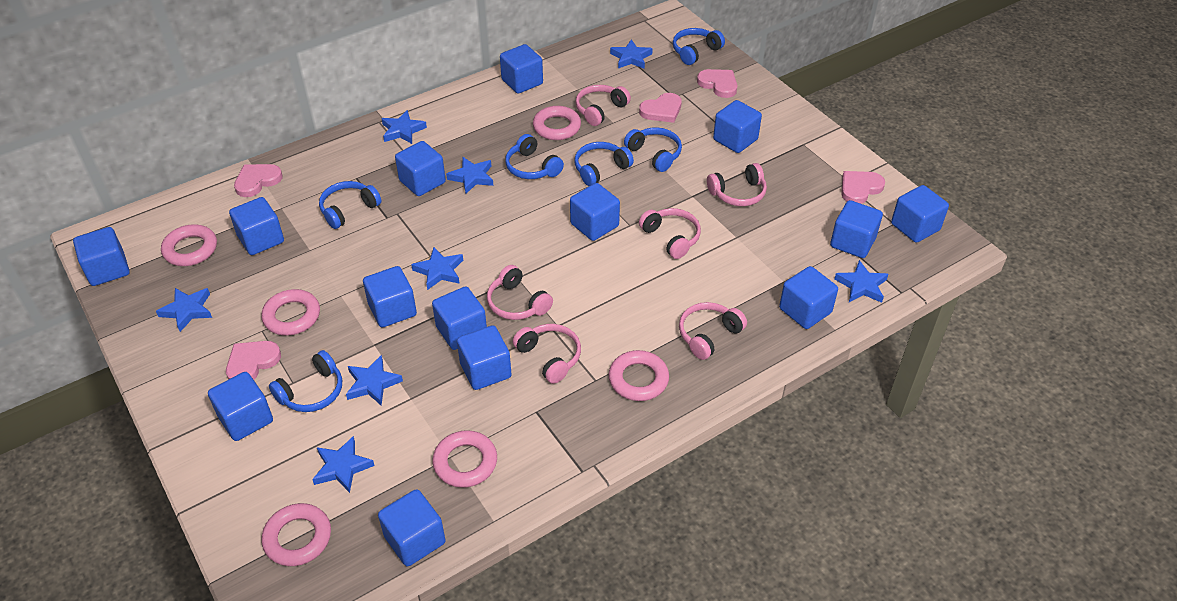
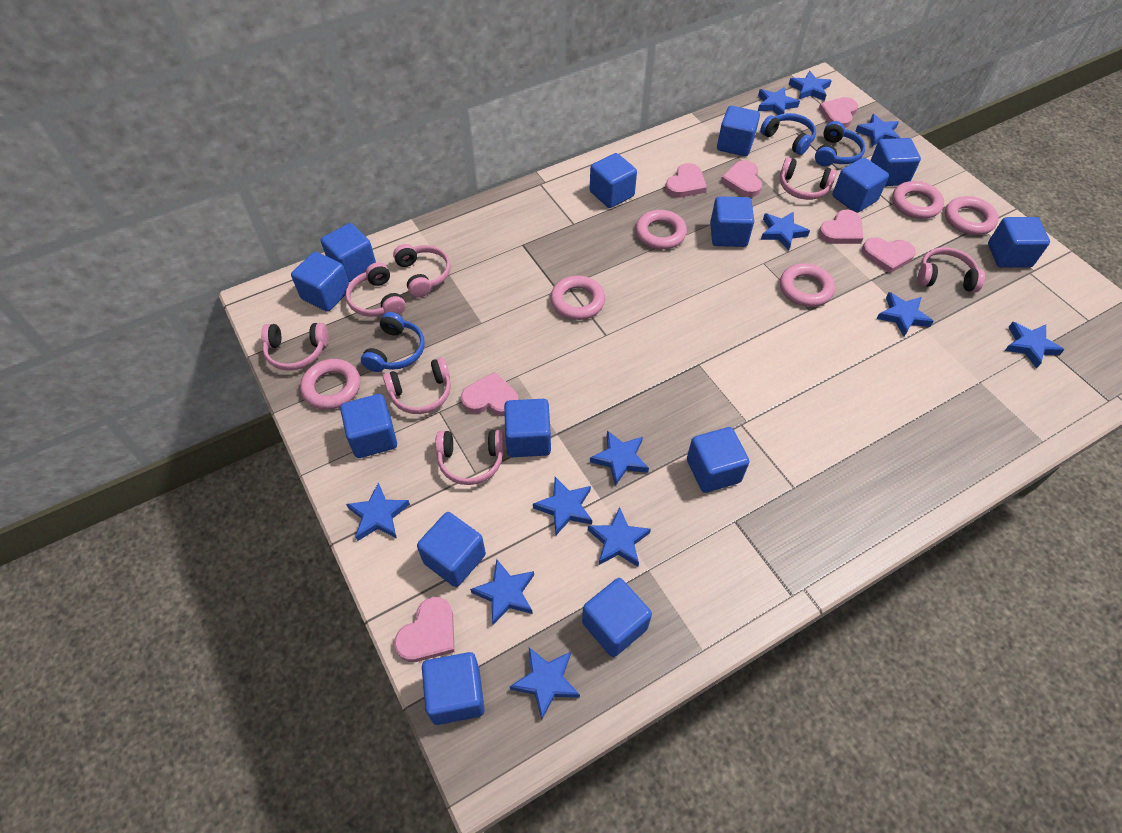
blue headphones: [269,350,342,412] [319,181,381,229] [505,134,564,179] [574,142,634,186] [624,127,682,172] [673,28,725,65] = 6 -> [361,312,425,372] [760,113,816,155] [815,121,865,166] = 3
blue star: [156,288,212,332] [312,436,375,493] [346,355,403,406] [381,110,427,144] [411,247,463,290] [446,157,493,194] [610,39,653,69] [835,260,888,303] = 8 -> [346,482,410,541] [470,559,534,625] [510,648,580,720] [533,477,592,535] [588,507,651,567] [590,430,649,486] [758,87,800,115] [761,211,810,250] [788,71,832,101] [855,114,900,147] [877,292,934,337] [1005,322,1065,368] = 12
pink headphones: [487,265,553,320] [513,324,581,384] [576,85,631,126] [639,208,701,259] [679,302,747,360] [707,163,767,206] = 6 -> [261,323,329,371] [345,262,406,317] [383,358,451,414] [393,244,451,298] [435,430,505,485] [780,157,837,200] [918,247,985,292] = 7
pink heart: [226,341,281,380] [234,164,282,197] [639,93,682,123] [697,69,737,98] [841,171,885,204] = 5 -> [394,597,455,662] [461,372,518,416] [665,163,707,197] [721,160,762,197] [819,97,858,128] [819,210,863,244] [862,237,916,273] = 7

